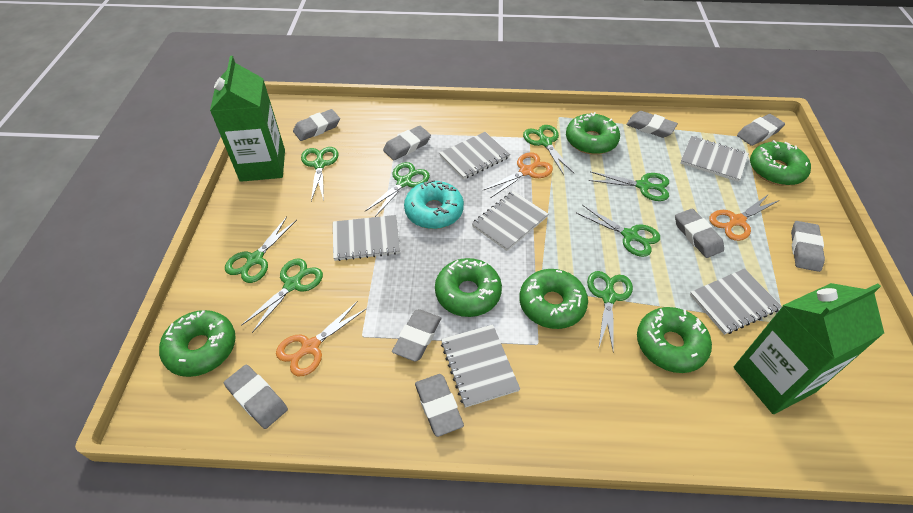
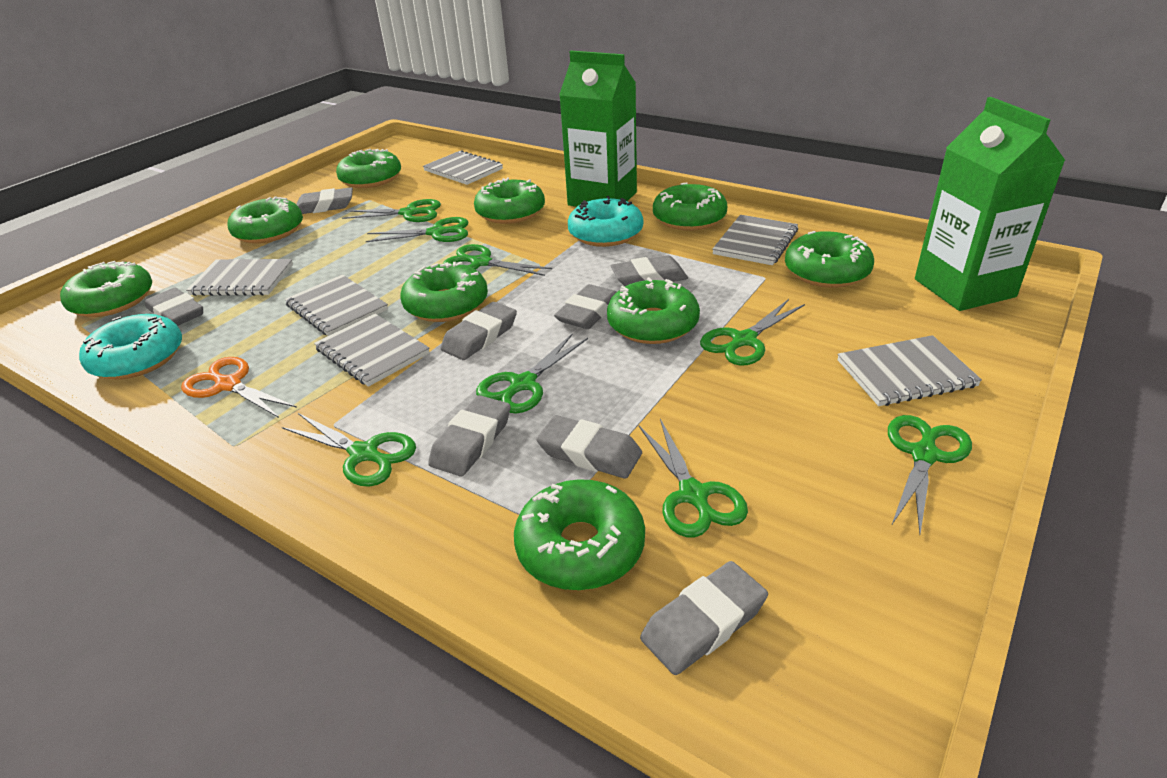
green donut: [159,310,236,377] [435,258,502,317] [519,269,588,329] [566,112,620,155] [637,307,712,373] [750,140,811,186] = 6 -> [60,261,152,317] [227,197,303,244] [336,149,401,188] [400,262,488,322] [474,177,545,224] [514,479,645,590] [607,277,700,344] [653,183,727,231] [785,231,874,288] = 9
grey eraser: [224,365,288,429] [293,109,340,141] [383,126,431,160] [392,309,441,361] [415,374,464,437] [626,111,678,138] [675,209,724,258] [737,114,785,146] [791,221,825,272] = 9 -> [145,288,203,326] [296,187,353,214] [428,395,510,477] [440,302,517,360] [536,415,642,479] [554,284,616,329] [610,255,688,286] [640,561,768,675] = 8
orange scissors: [276,301,367,376] [484,152,553,198] [709,194,780,241] = 3 -> [181,357,297,418] = 1
turquoise donut: [404,180,464,229] = 1 -> [79,314,182,380] [568,196,643,247] = 2

